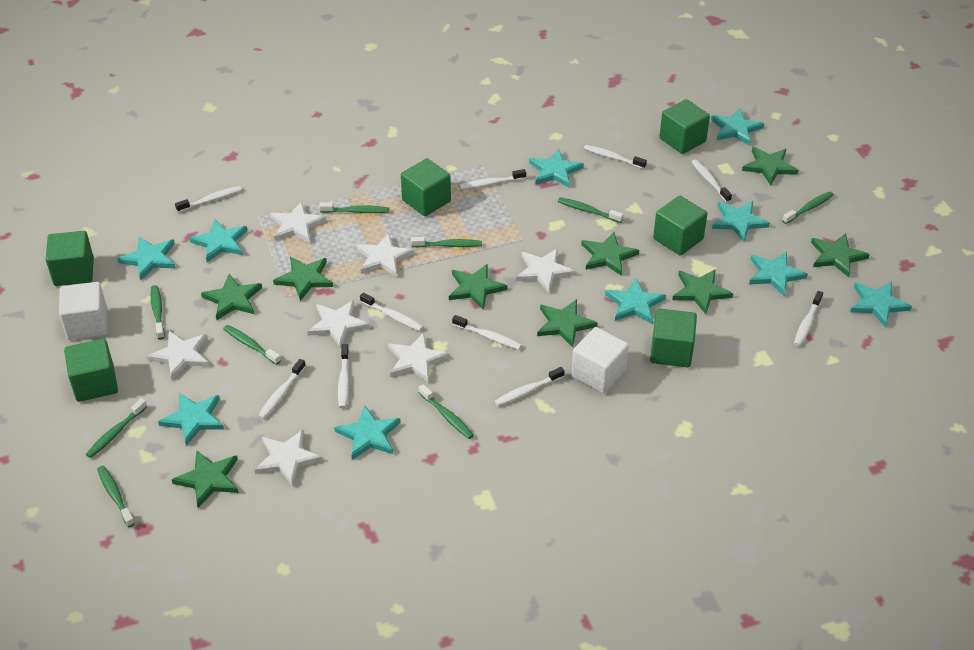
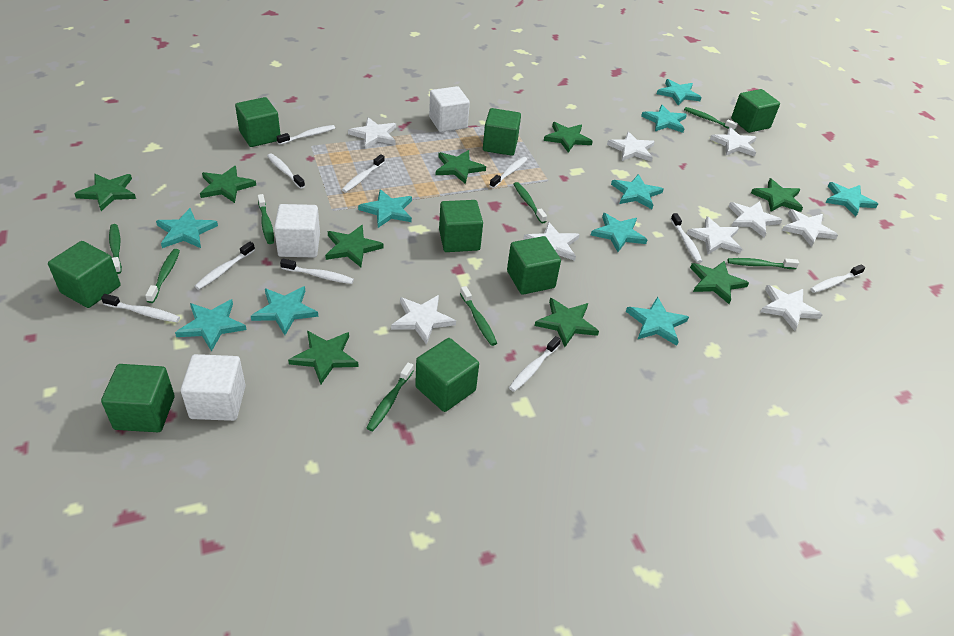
green cube: [46,231,94,286] [64,339,118,402] [401,158,451,216] [650,309,697,367] [653,196,707,255] [659,99,710,154] = 6 -> [48,241,121,308] [101,364,175,432] [235,97,281,147] [415,338,479,412] [439,200,483,252] [483,108,521,156] [507,236,561,295] [731,89,780,133] = 8
green toothbrush: [86,398,147,458] [97,466,135,527] [151,285,165,340] [223,325,281,365] [319,202,389,213] [411,237,482,247] [419,384,474,439] [558,197,623,223] [782,192,834,224] = 9 -> [109,224,122,274] [145,249,180,303] [258,194,274,244] [366,363,414,431] [460,286,497,346] [513,182,547,223] [684,107,738,130] [728,258,799,269] = 8
white cube: [59,282,107,340] [571,327,629,393] = 2 -> [181,354,246,421] [274,204,320,257] [429,86,470,132] = 3
white star: [147,331,209,380] [255,430,322,486] [270,201,327,243] [307,300,370,348] [356,233,414,277] [388,333,449,383] [516,248,575,293] = 7 -> [348,117,396,149] [391,295,456,345] [523,222,580,261] [607,131,655,162] [687,216,742,254] [710,127,757,157] [728,201,782,237] [760,285,823,331] [782,209,838,247] = 9

